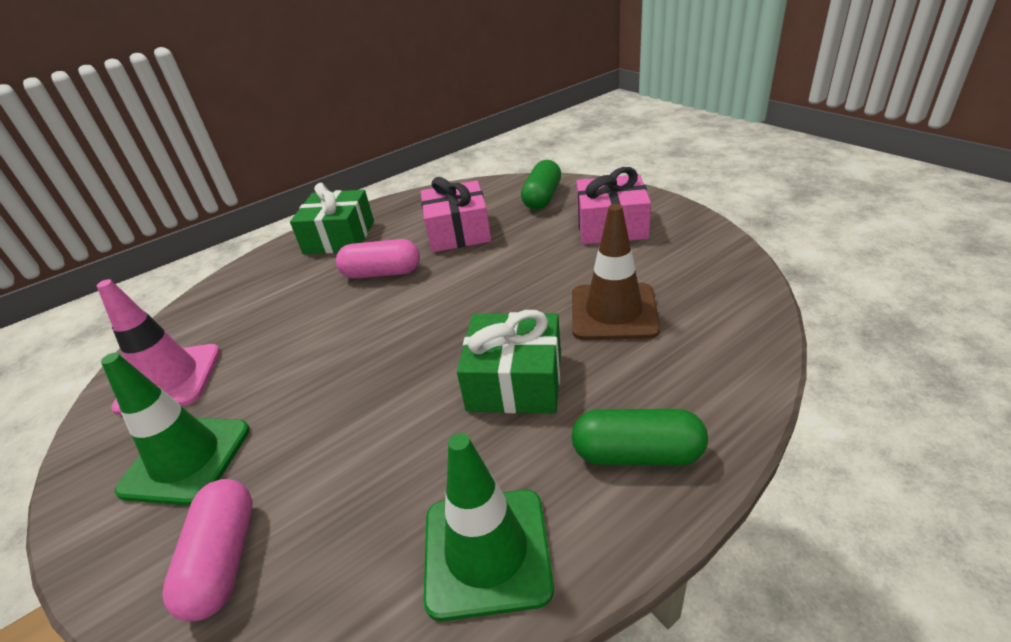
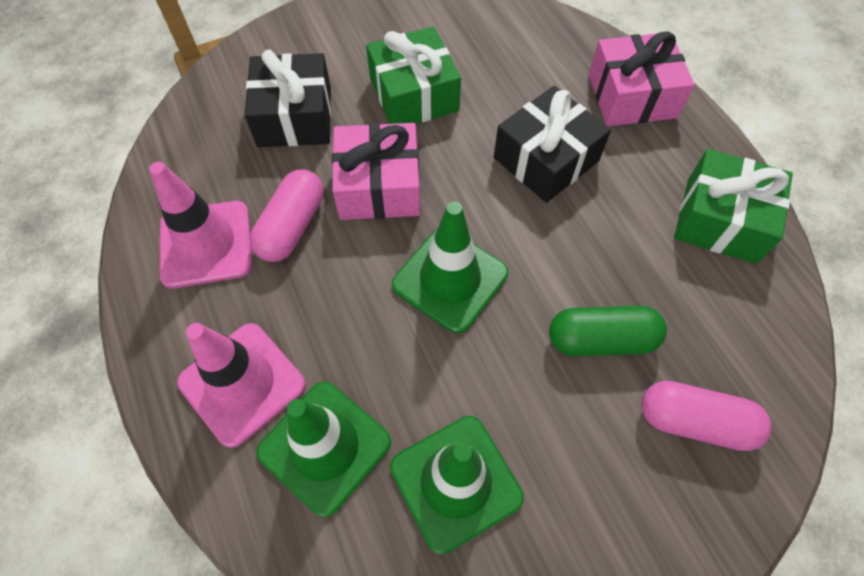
black gift: none = 0 -> [245,49,331,147] [494,86,611,203] = 2
brown traffic cone: [572,204,660,340] = 1 -> none = 0
green capsule: [521,160,561,210] [572,409,708,466] = 2 -> [549,306,667,356] = 1
green traffic cone: [101,353,250,506] [424,433,554,621] = 2 -> [256,382,391,517] [390,416,524,554] [392,201,508,333] = 3
pink traffic cone: [97,279,220,415] = 1 -> [149,162,253,288] [177,323,306,448] = 2

